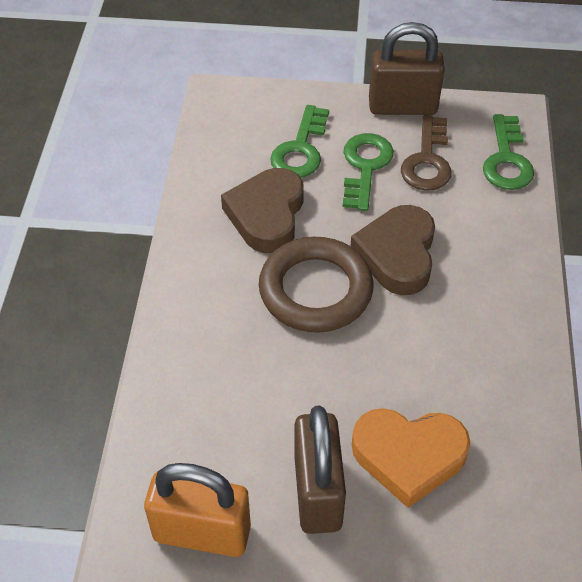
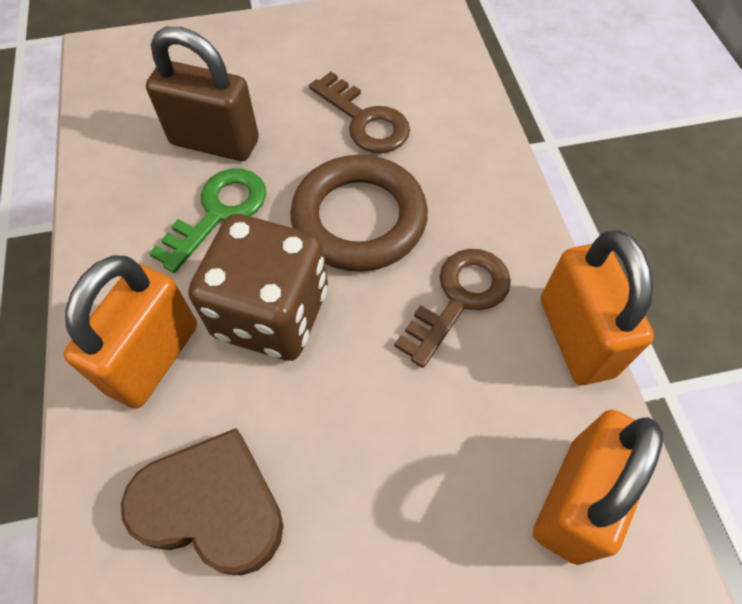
brown dice: none = 0 -> [188,214,328,361] = 1
brown heart: [221,168,304,253] [351,205,435,295] = 2 -> [121,428,284,576] = 1
brown key: [401,115,452,191] = 1 -> [309,72,410,153] [394,249,511,368] = 2
brown padlock: [294,406,346,534] [369,22,445,115] = 2 -> [146,27,259,161] = 1
green key: [270,105,329,178] [343,133,394,211] [483,114,534,190] = 3 -> [149,169,266,273] = 1
orange heart: [352,408,470,508] = 1 -> none = 0
orange padlock: [144,463,251,557] = 1 -> [63,255,197,408] [533,410,663,565] [541,230,654,385] = 3

